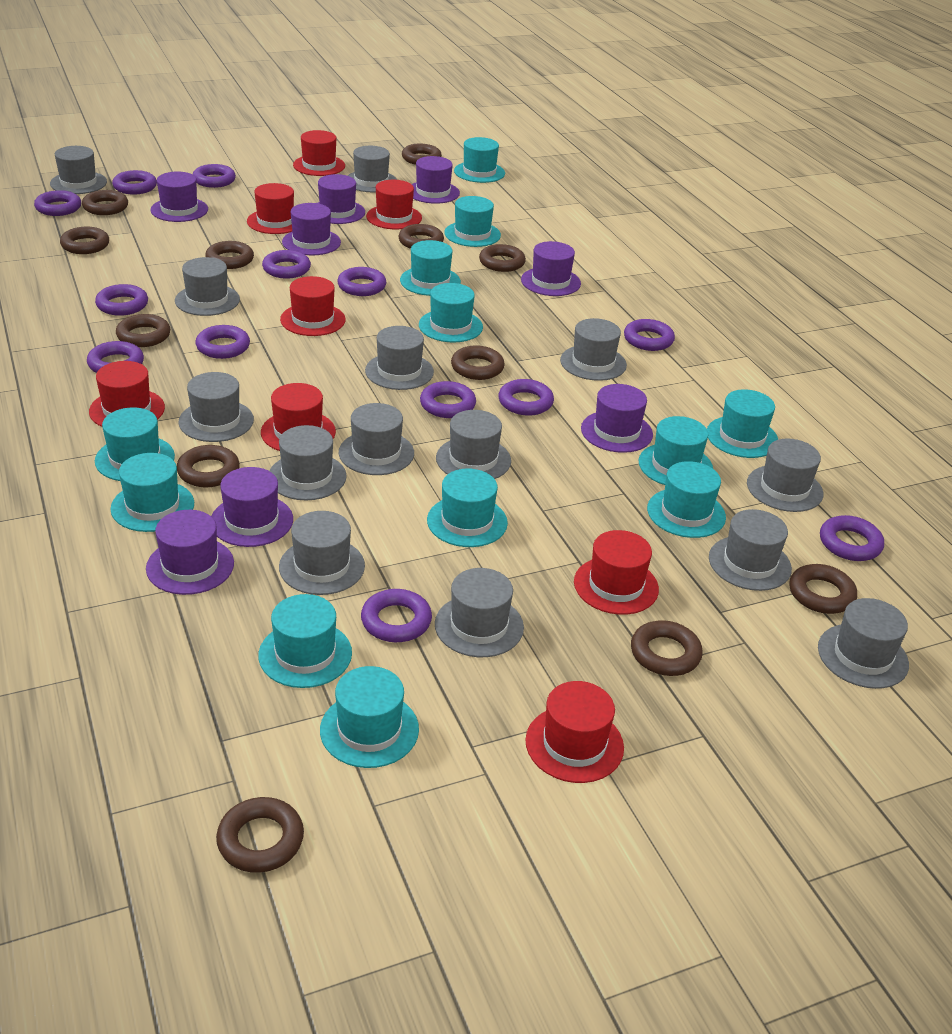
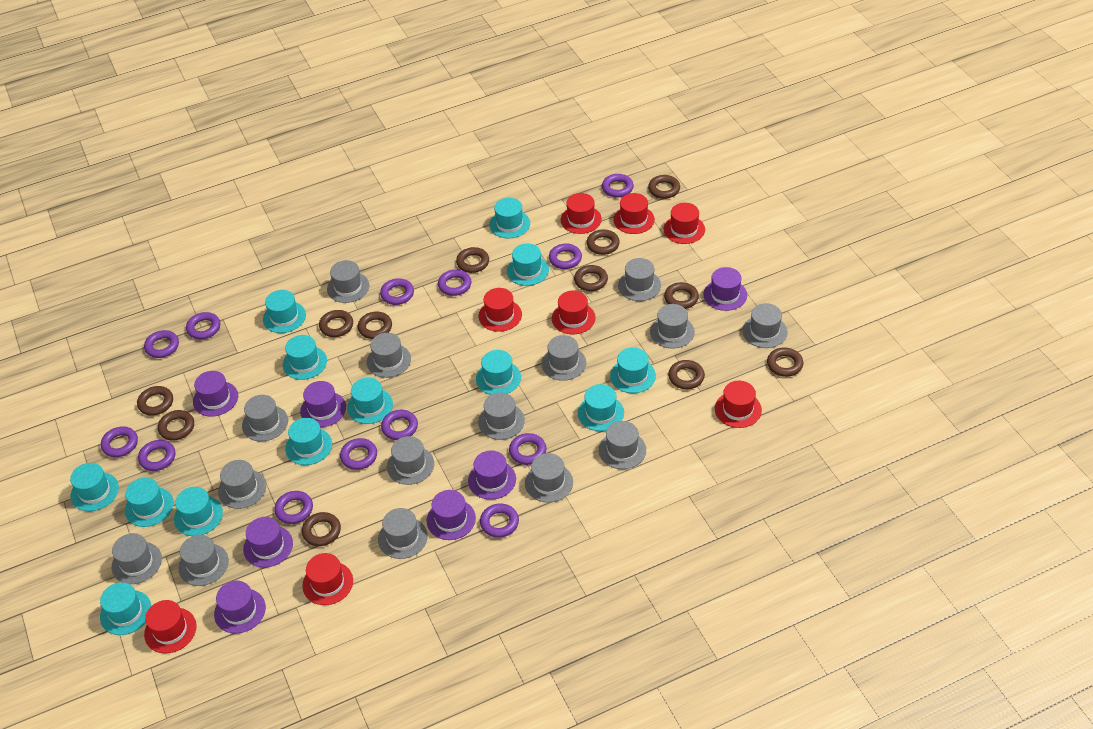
grey hat: [50,146,107,194] [175,257,240,316] [178,372,254,442] [269,425,347,500] [279,511,365,595] [339,403,414,475] [347,146,397,192] [365,326,434,390] [435,568,524,657] [436,410,511,479] [560,318,627,381] [709,509,792,591] [747,438,823,512] [818,598,909,689] = 14 -> [112,533,162,584] [178,535,229,586] [218,460,266,509] [242,395,288,442] [327,260,369,303] [367,333,411,378] [378,508,428,559] [387,436,434,485] [478,393,525,440] [525,453,573,503] [541,335,586,381] [599,421,646,469] [618,258,661,301] [650,304,695,349] [742,303,787,348] = 15
purple hat: [146,510,234,595] [150,172,208,222] [211,467,293,547] [282,203,341,255] [318,174,365,224] [412,156,460,204] [521,241,581,296] [581,384,653,453] = 8 -> [193,371,238,417] [214,581,266,634] [243,517,293,568] [300,381,346,427] [427,490,476,540] [468,451,516,500] [703,267,747,311] = 7
turquoise hat: [95,407,175,481] [110,453,194,532] [258,594,352,688] [320,666,419,768] [400,240,461,296] [419,283,483,342] [427,469,508,547] [444,196,501,247] [454,137,505,183] [639,416,713,485] [647,461,726,538] [707,389,778,458] = 12 -> [70,463,119,511] [100,582,152,635] [125,478,174,527] [174,487,223,536] [263,290,306,333] [283,335,327,380] [285,418,332,465] [347,378,393,424] [476,350,521,395] [489,198,530,238] [507,243,549,286] [578,384,624,431] [610,347,656,393] = 13

